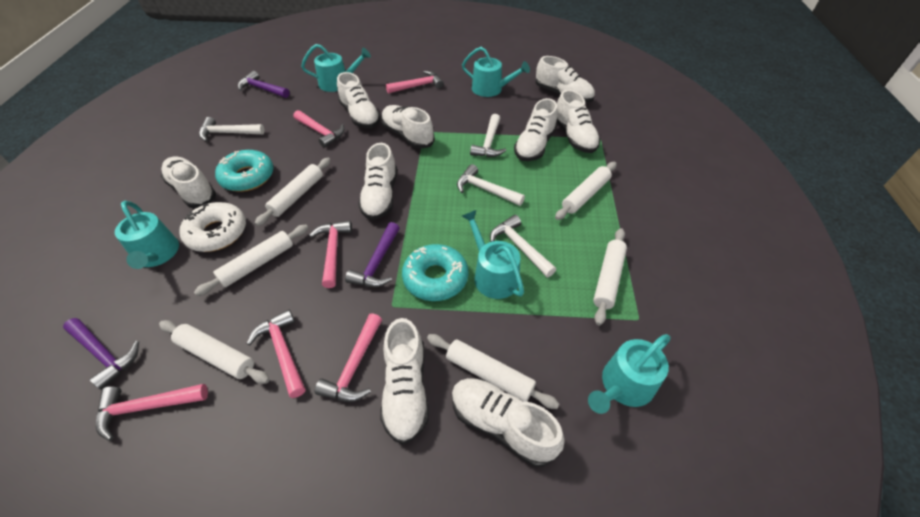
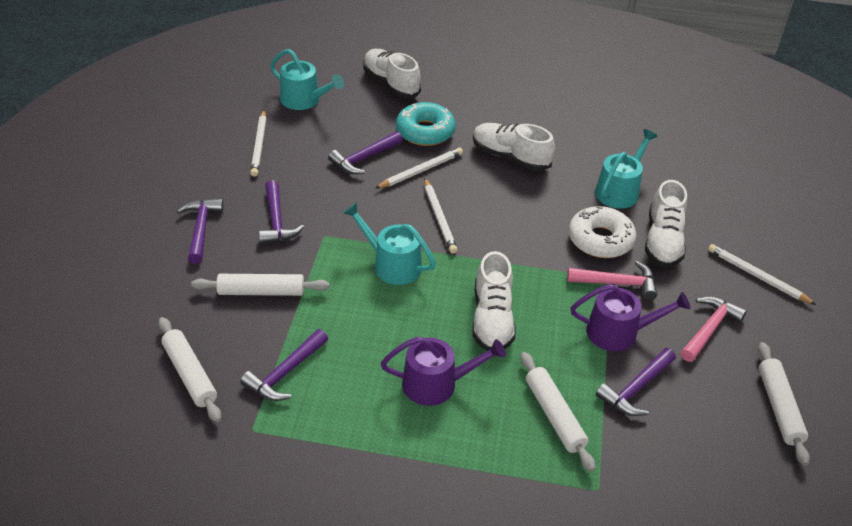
pink hammer: [96,384,208,441] [247,310,305,398] [293,110,344,148] [309,220,352,288] [315,313,382,402] [386,71,444,94] = 6 -> [567,261,657,300] [681,296,747,362] = 2
purple hammer: [63,318,139,390] [238,71,290,98] [345,222,400,287] = 3 -> [177,198,224,264] [240,329,328,401] [259,180,304,244] [328,131,403,174] [596,348,676,416] = 5
purple watering can: none = 0 -> [381,337,506,406] [571,284,691,351] = 2
turquoise donut: [215,150,274,192] [402,244,469,301] = 2 -> [396,102,456,146] = 1
turquoise watering can: [115,201,179,269] [301,44,371,92] [462,47,530,97] [462,210,524,299] [588,334,671,414] = 5 -> [270,49,344,110] [343,202,436,285] [595,129,658,209] = 3
white hammer: [199,117,264,142] [457,164,525,206] [470,114,506,157] [490,215,556,277] = 4 -> none = 0
white pencil: none = 0 -> [250,110,267,177] [375,147,463,189] [424,178,458,254] [708,244,816,305] = 4
white rolling pin: [159,320,270,384] [194,225,308,296] [255,158,331,226] [427,334,559,409] [555,162,617,220] [593,228,627,326] = 6 -> [158,317,221,422] [191,274,329,296] [521,352,595,472] [758,342,810,466] = 4
white shoe: [161,156,216,208] [337,72,381,128] [358,143,397,220] [380,318,429,444] [381,105,435,149] [452,378,565,467] [514,98,558,161] [535,56,595,103] [556,90,600,153] = 9 -> [363,49,421,98] [472,251,516,351] [473,123,555,171] [645,180,687,267] = 4

